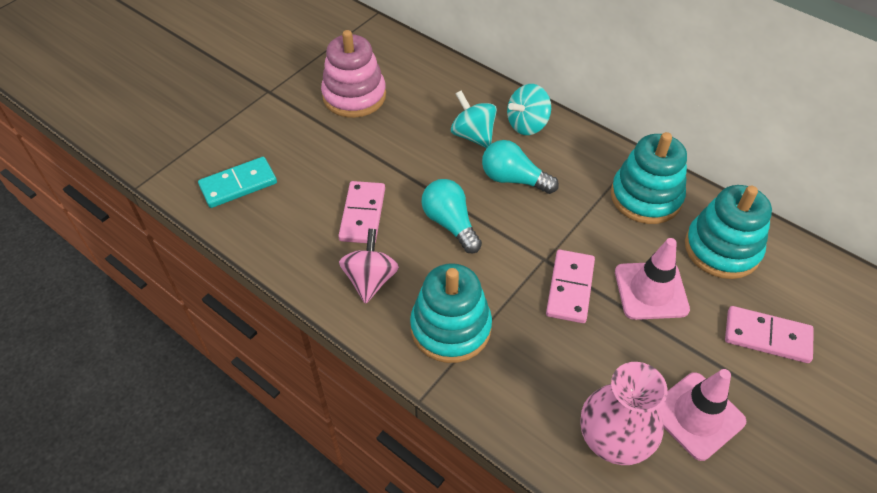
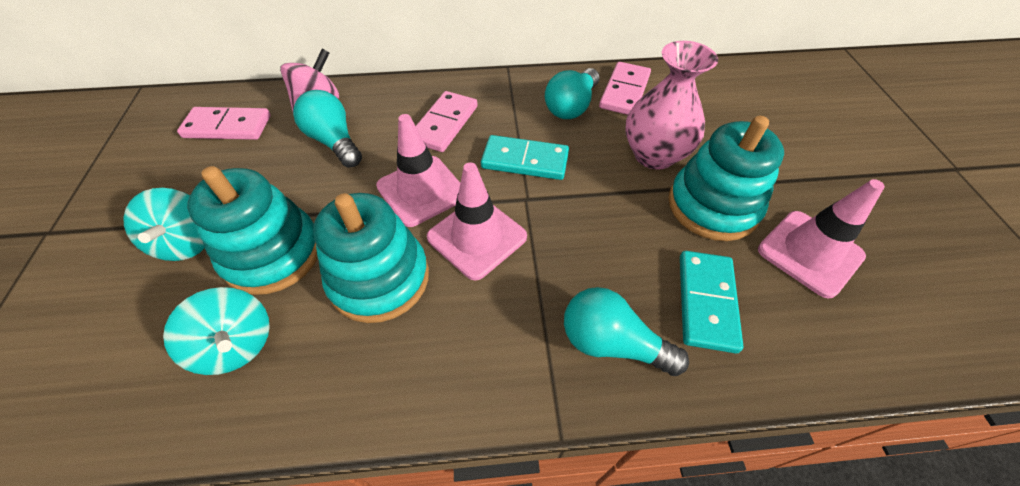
pink stacking toy: [321,30,386,118] = 1 -> none = 0
pink traffic cone: [615,238,690,320] [659,369,746,461] = 2 -> [376,114,460,227] [427,163,527,280] [758,179,885,299] = 3
turquoise domino: [198,157,277,208] = 1 -> [481,135,569,180] [680,251,744,353] = 2
turquoise light bulb: [422,179,482,253] [482,140,559,194] = 2 -> [293,90,362,167] [545,68,599,119] [564,287,689,376] = 3

